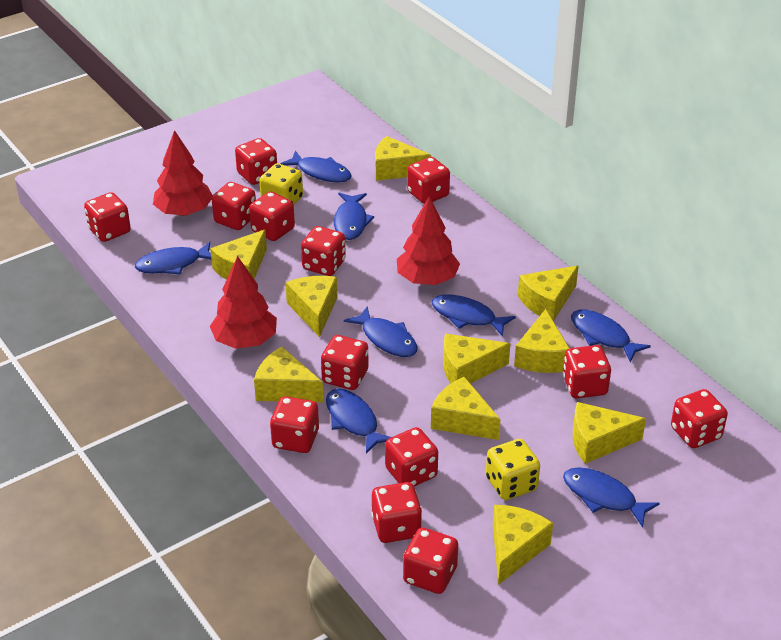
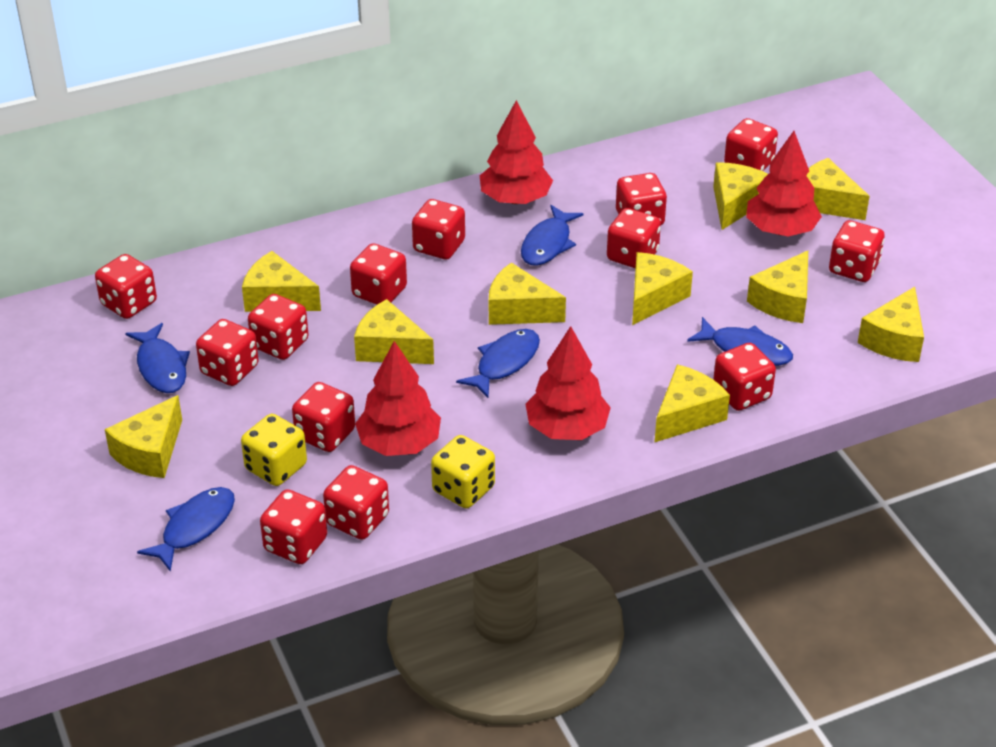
blue fish: [135,242,211,275] [280,150,352,182] [326,389,391,454] [334,193,374,240] [344,307,417,357] [432,295,516,336] [563,467,660,527] [571,310,651,362] = 8 -> [125,323,190,393] [137,487,235,572] [456,329,540,398] [521,205,584,266] [687,317,793,366] = 5
red tree: [153,130,213,216] [210,256,277,349] [397,196,460,285] = 3 -> [355,341,441,456] [480,100,553,204] [525,326,611,440] [746,131,822,236] = 4

